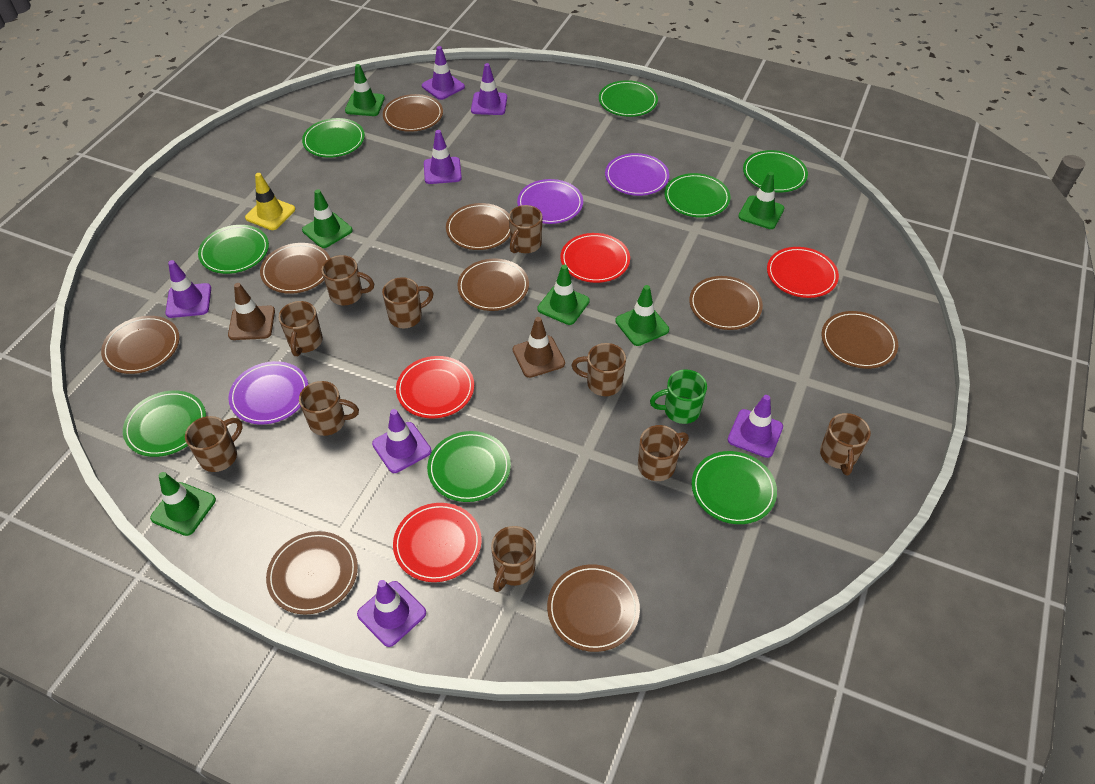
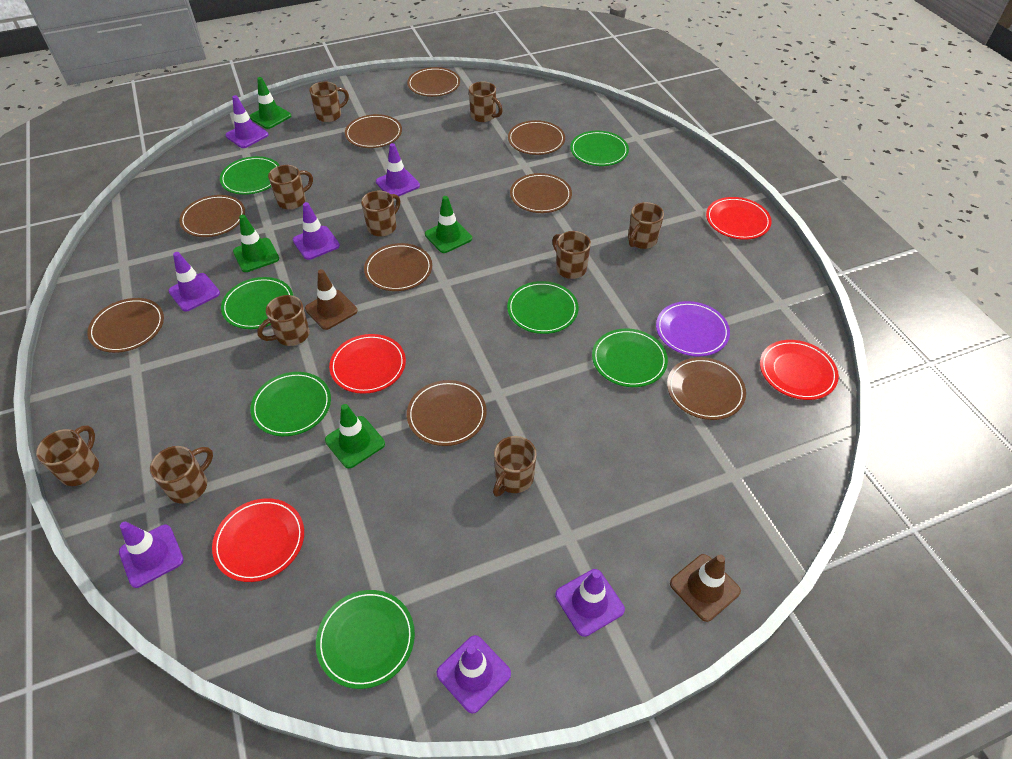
green mug: [650,370,707,424] = 1 -> none = 0
green plate: [123,390,206,457] [198,225,269,274] [302,118,365,158] [427,431,511,502] [599,80,658,117] [664,173,731,218] [692,451,777,524] [743,150,808,192] = 8 -> [220,156,280,195] [221,277,293,329] [250,372,331,436] [316,590,415,689] [507,281,579,334] [570,131,629,166] [592,329,668,387] = 7
green traffic cone: [150,472,216,536] [302,189,353,248] [345,64,385,116] [537,264,590,325] [615,285,669,346] [738,172,784,229] = 6 -> [233,214,279,272] [249,77,291,129] [325,404,385,468] [425,196,472,253] = 4
purple plate: [228,361,308,424] [517,179,583,224] [605,153,669,196] = 3 -> [656,301,730,356] = 1
yellow traffic cone: [245,173,295,230] = 1 -> none = 0

